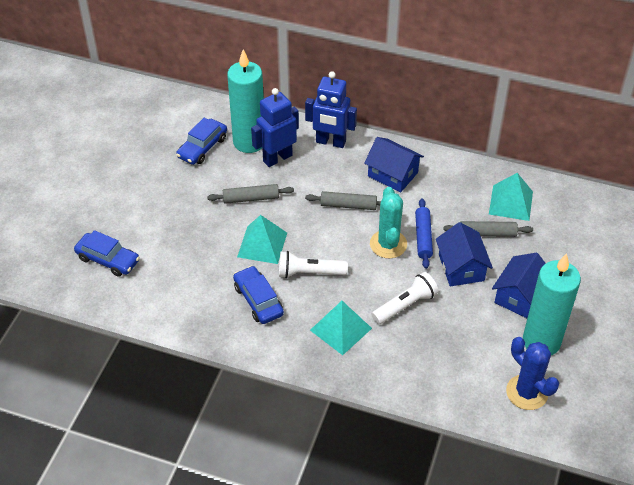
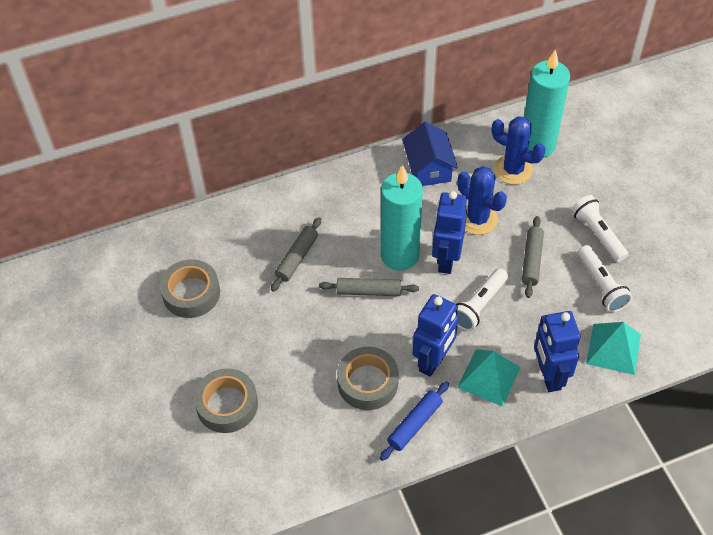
blue cactus: [506,337,559,410] = 1 -> [457,166,507,235] [492,116,545,185] = 2
blue car: [74,230,140,277] [176,118,227,165] [233,266,284,324] = 3 -> none = 0
blue house: [364,137,424,193] [436,222,493,287] [492,253,546,318] = 3 -> [402,122,458,186] = 1
blue robot: [251,88,299,167] [305,71,357,148] = 2 -> [413,294,458,377] [432,191,467,274] [534,311,581,392] = 3
grey tape: none = 0 -> [160,259,220,318] [194,368,258,433] [337,347,399,410] = 3
turquoise cactus: [370,187,407,258] = 1 -> none = 0
turquoise pyramid: [237,215,287,264] [310,301,372,355] [489,173,533,221] = 3 -> [457,349,521,407] [586,322,641,375] = 2
white flashlight: [279,251,348,278] [372,272,438,324] = 2 -> [456,268,508,331] [571,195,628,262] [578,245,633,312] = 3

